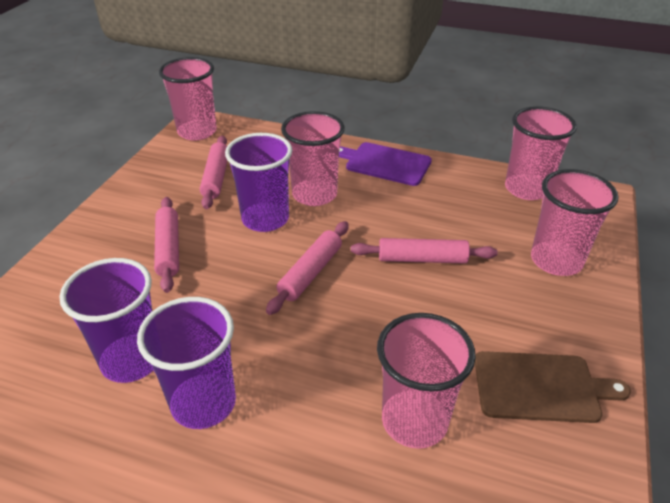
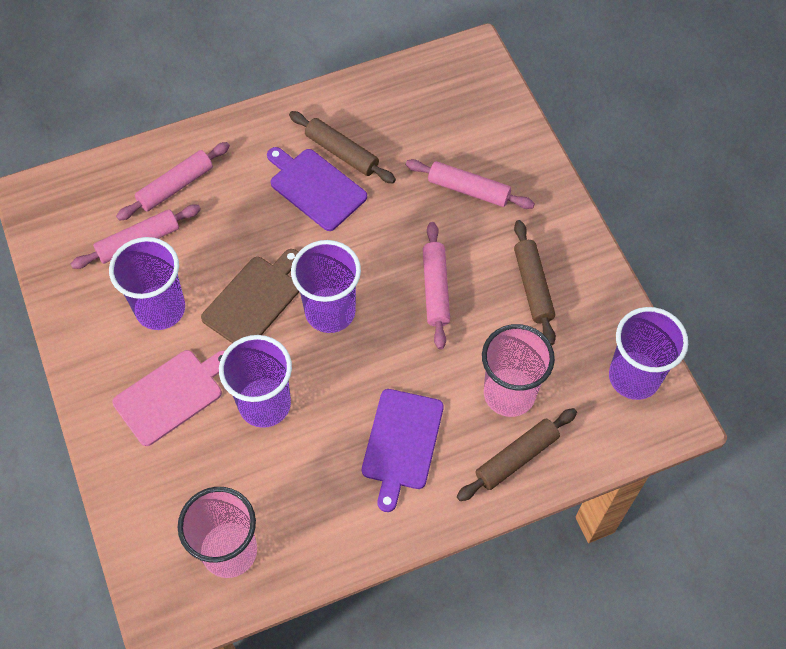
brown rolling pin: none = 0 -> [289,111,396,184] [457,408,577,501] [514,220,556,345] = 3
pink cup: [159,57,217,141] [281,111,345,206] [377,313,476,449] [505,106,577,200] [531,169,619,276] = 5 -> [178,487,257,578] [482,324,555,417] = 2
pink cutting board: none = 0 -> [113,350,225,446] = 1
purple cup: [60,258,153,383] [137,297,236,429] [225,133,292,232] = 3 -> [109,237,185,330] [219,335,292,428] [291,240,361,333] [609,307,688,400] = 4
purple cutting board: [339,142,432,186] = 1 -> [267,147,367,231] [362,389,444,512] = 2

